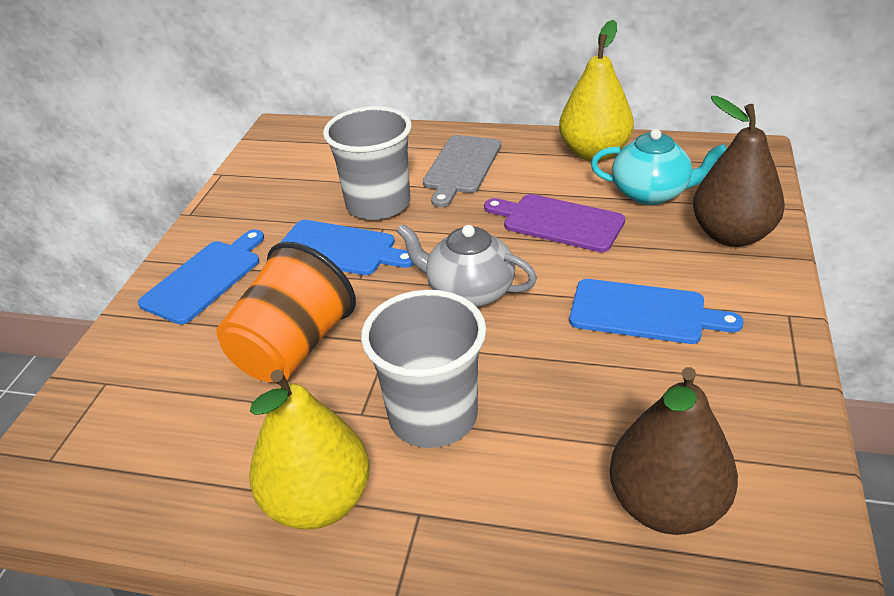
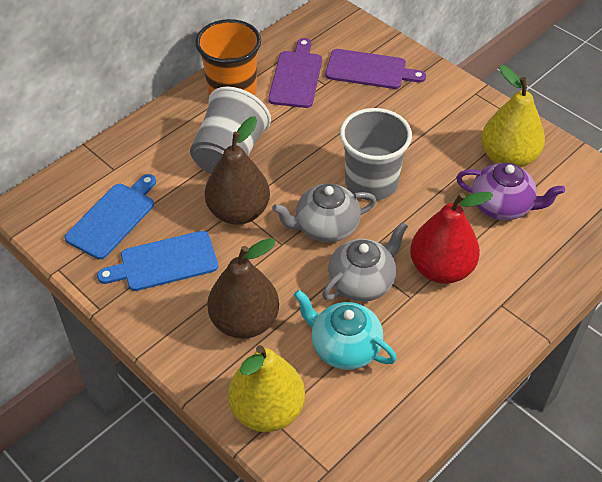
blue cutting board: [138,229,264,324] [280,220,414,275] [569,279,744,344] = 3 -> [64,174,156,259] [97,231,218,291] = 2
grey cutting board: [423,135,501,207] = 1 -> none = 0
grey teapot: [397,224,537,308] = 1 -> [272,183,376,243] [322,222,408,302] = 2
purple cutting board: [484,194,625,252] = 1 -> [268,38,322,108] [325,49,426,89] = 2
purple teapot: none = 0 -> [456,163,565,220] = 1
red pear: none = 0 -> [410,192,493,284] = 1

